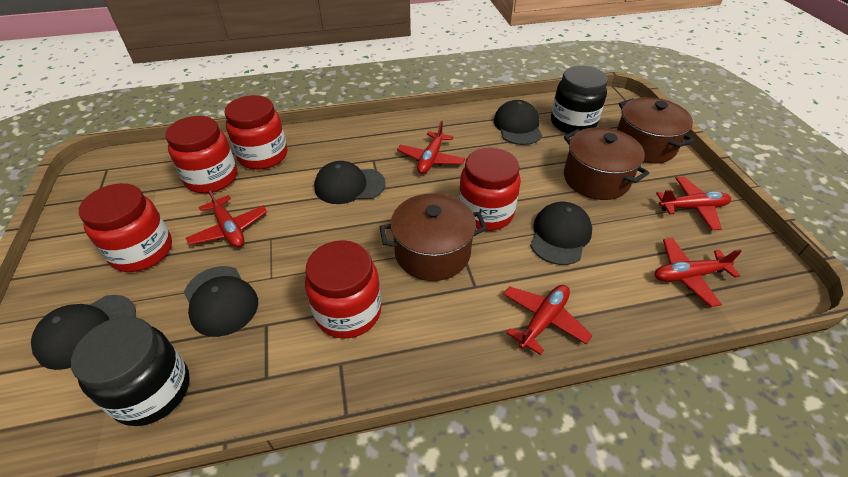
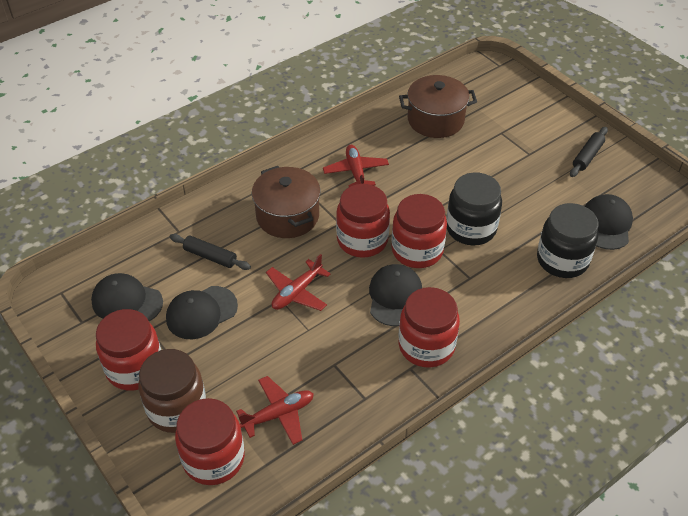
black cap: [31,295,136,370] [184,266,258,337] [314,161,386,204] [494,100,542,145] [530,202,592,265] = 5 -> [91,273,163,321] [166,286,238,339] [369,264,422,326] [585,194,633,250] = 4
black rolling pin: none = 0 -> [169,234,251,270] [570,127,608,177] = 2
brown jar: none = 0 -> [138,349,206,433] = 1
brown pot: [380,193,487,281] [564,127,649,200] [617,97,695,163] = 3 -> [252,166,321,238] [399,75,477,138] = 2
red plane: [186,187,267,247] [397,121,465,174] [503,285,592,355] [655,238,742,307] [656,177,731,230] = 5 -> [236,376,314,445] [266,254,331,311] [323,145,389,187] = 3

